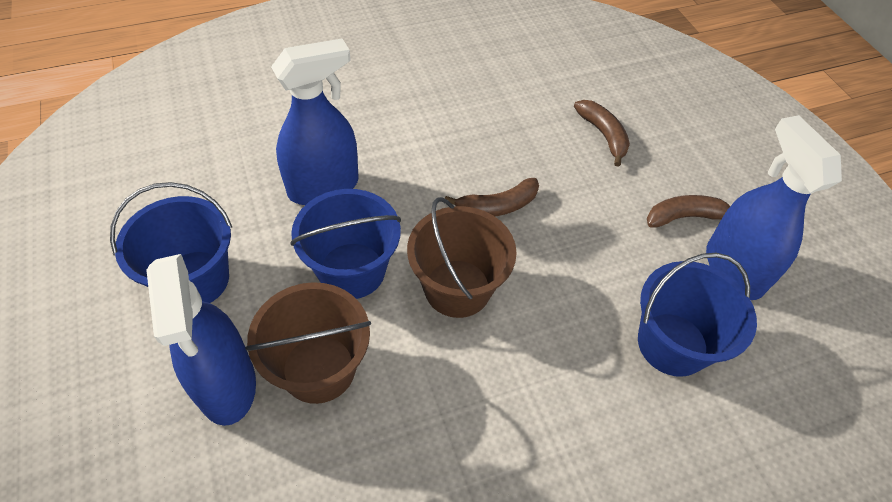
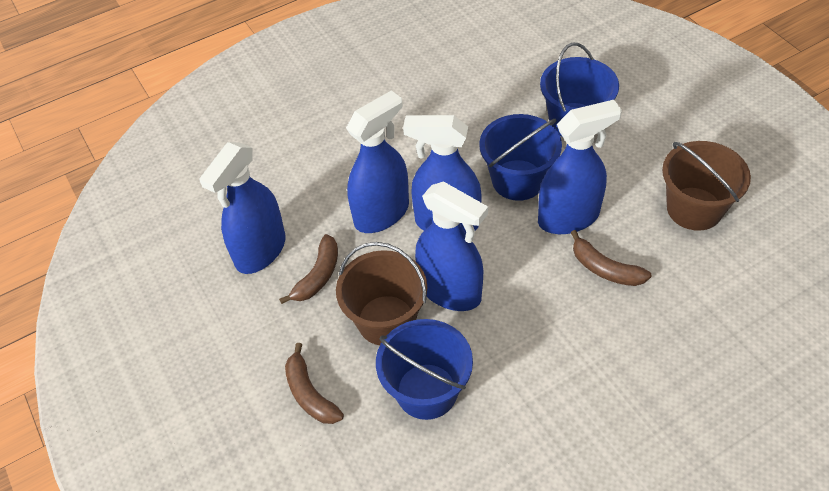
blue spray bottle: [146,254,256,426] [271,38,359,205] [706,115,842,300] = 3 -> [199,142,285,274] [346,90,409,233] [403,115,482,233] [415,181,488,311] [538,100,622,234] = 5

